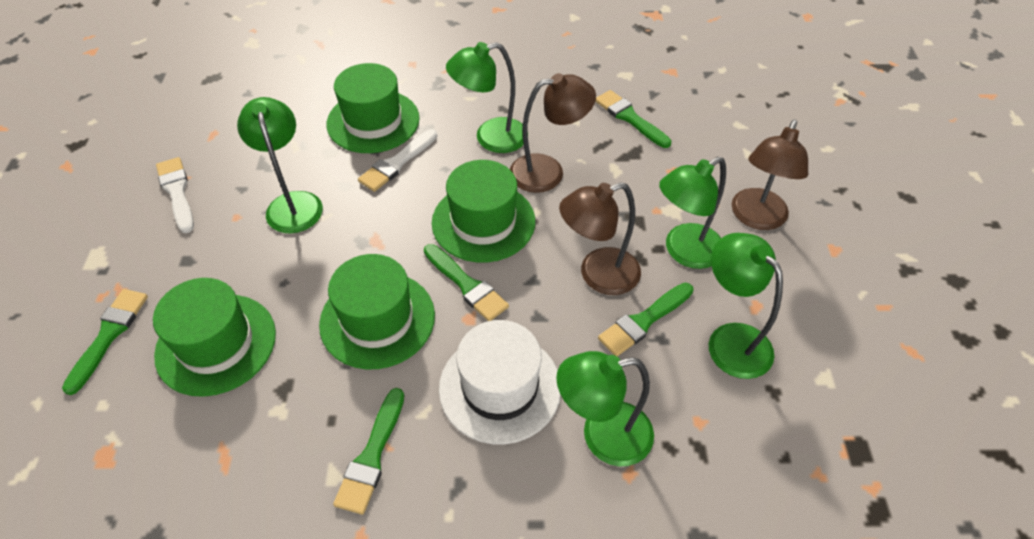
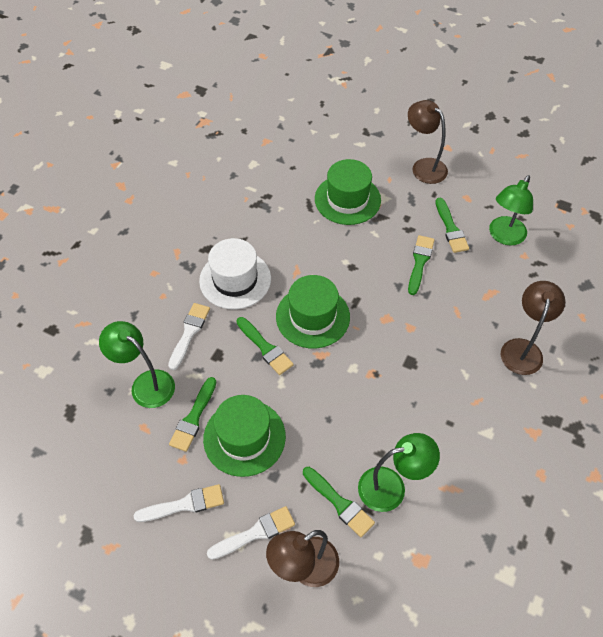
green hat: [153,278,276,397] [319,254,435,370] [327,63,420,153] [432,160,535,263] = 4 -> [203,395,286,477] [276,275,350,349] [315,159,381,225] = 3
green lamp: [237,97,323,233] [446,42,524,153] [556,351,654,466] [659,157,726,269] [709,233,783,379] = 5 -> [99,321,175,408] [358,433,440,512] [489,175,533,245] = 3
white brush: [156,157,194,233] [358,129,437,192] = 2 -> [134,484,224,522] [168,303,210,370] [207,506,295,560] = 3

